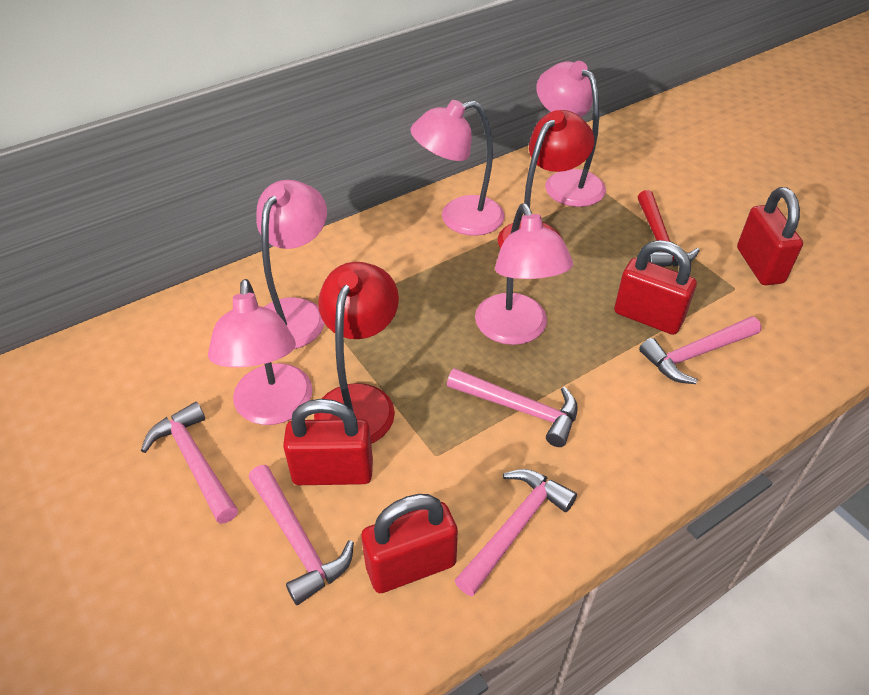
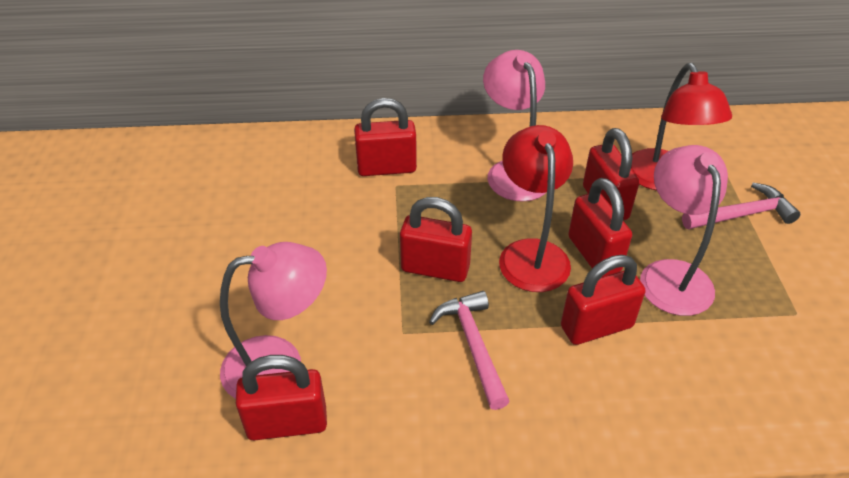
pink hammer: [141,402,238,524] [249,465,354,605] [447,368,578,447] [455,469,577,596] [639,316,761,384] = 5 -> [429,291,510,410] [682,183,800,229] = 2
pink lamp: [208,279,313,425] [256,180,327,349] [410,100,505,236] [475,204,573,345] [536,61,606,207] = 5 -> [220,242,327,399] [483,50,546,202] [640,145,728,316] = 3
red hammer: [638,190,700,267] = 1 -> none = 0
red padlock: [283,399,373,485] [361,494,458,593] [614,240,697,335] [737,187,803,285] = 4 -> [236,355,327,440] [354,98,417,176] [400,197,472,282] [561,255,646,345] [568,178,632,277] [583,128,639,220] = 6

